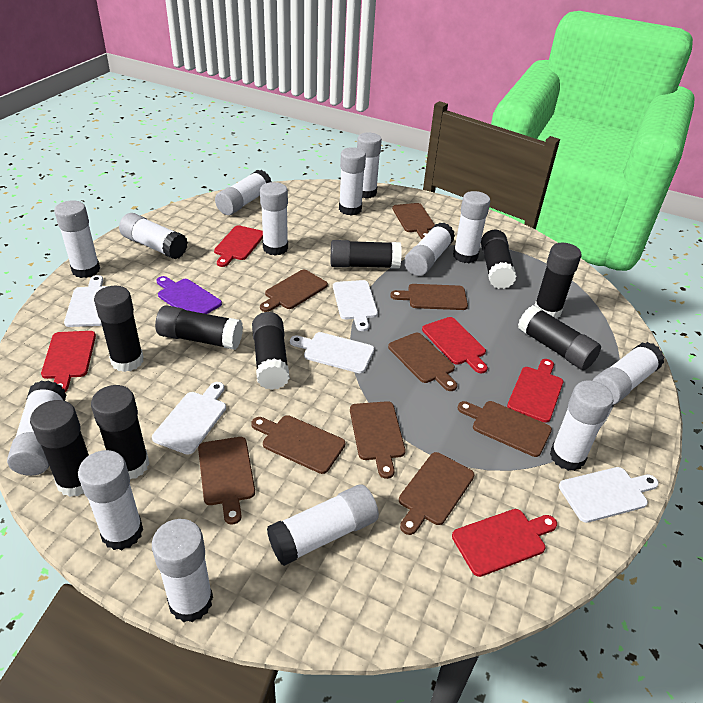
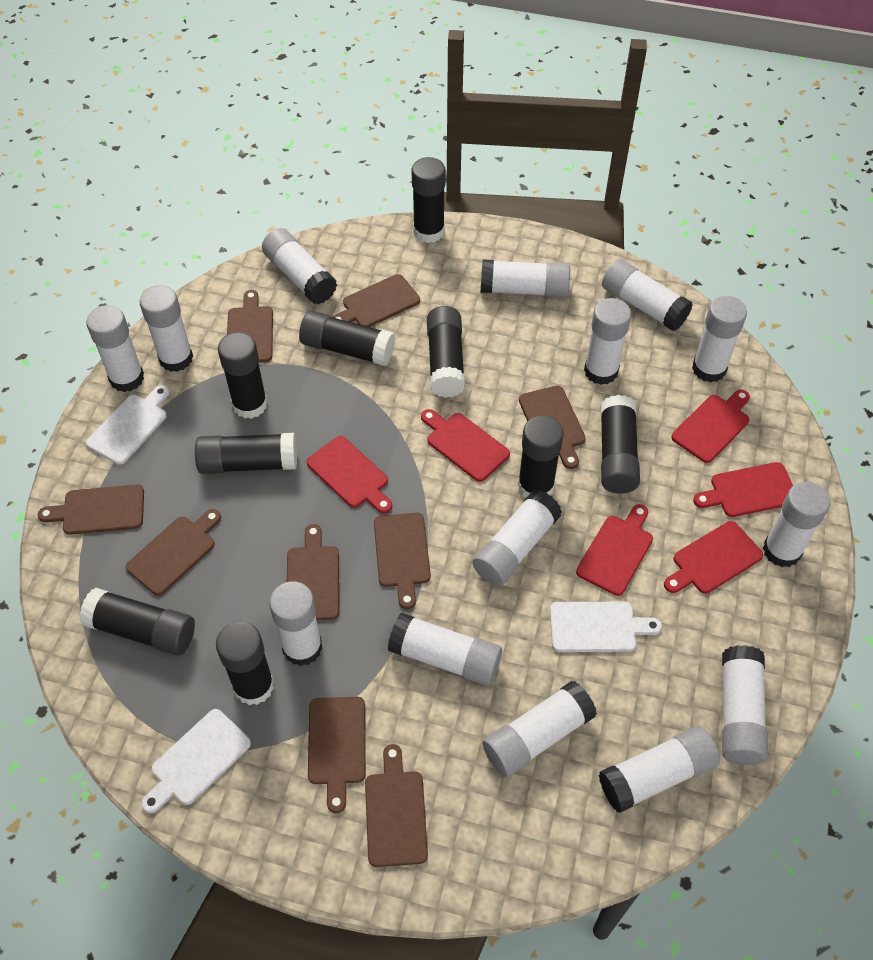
purple cutting board: [156,276,222,314] = 1 -> none = 0
red cutting board: [41,331,96,392] [214,225,263,267] [422,317,488,373] [452,509,557,577] [507,359,563,423] = 5 -> [307,436,392,514] [421,409,510,482] [576,504,653,596] [664,521,763,594] [671,389,750,463] [693,462,793,517] = 6
white cutting board: [64,275,108,327] [152,382,226,455] [290,332,374,373] [333,280,378,331] [559,467,659,523] = 5 -> [86,385,169,465] [141,709,251,813] [550,602,662,652] = 3

